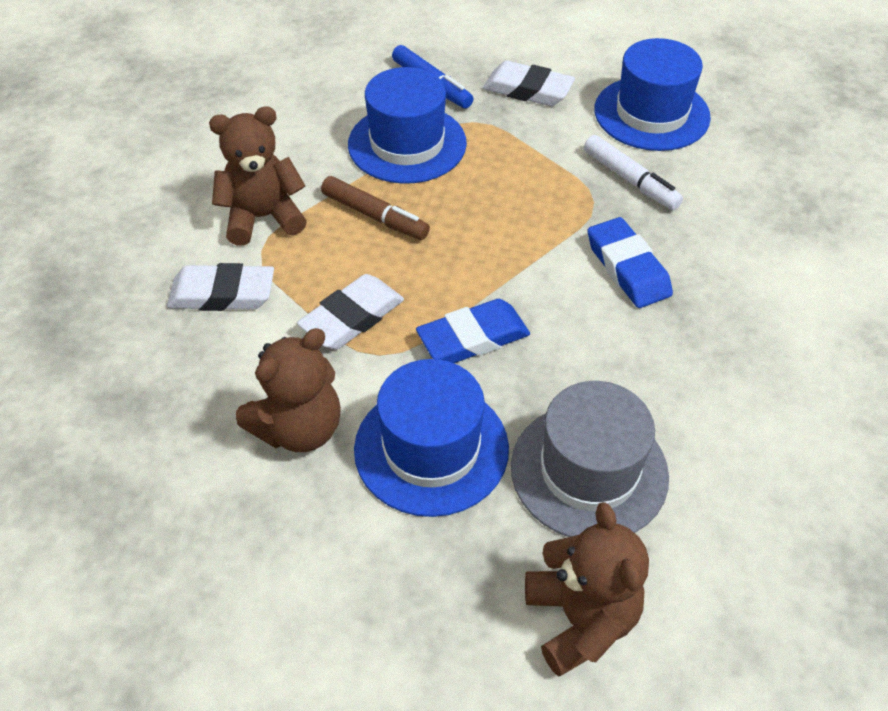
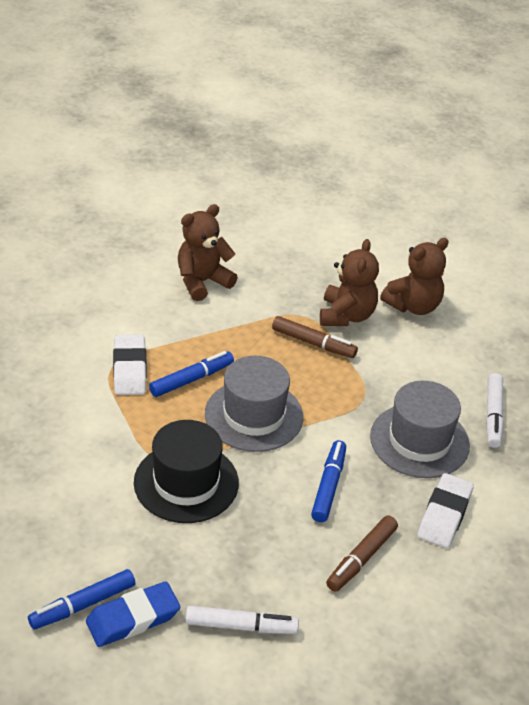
black hat: none = 0 -> [134,420,239,523] = 1
blue eraser: [416,299,530,363] [587,217,673,308] = 2 -> [86,581,180,647] = 1
blue hat: [348,67,467,184] [354,359,509,517] [594,38,711,151] = 3 -> none = 0
blue marker: [392,45,473,108] = 1 -> [28,569,135,630] [149,351,234,397] [311,440,346,522] = 3
brown marker: [321,176,430,240] = 1 -> [272,316,358,358] [326,515,398,592] = 2
grey hat: [511,381,669,537] = 1 -> [205,356,303,452] [370,381,470,478] = 2
white eraser: [167,263,274,311] [297,274,404,349] [483,61,575,106] = 3 -> [113,334,147,395] [417,473,474,548] = 2
white marker: [584,135,683,210] = 1 -> [185,606,299,634] [486,373,504,448] = 2

